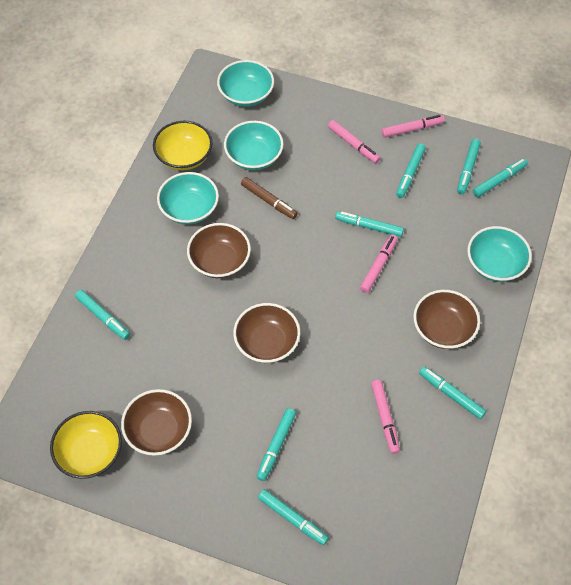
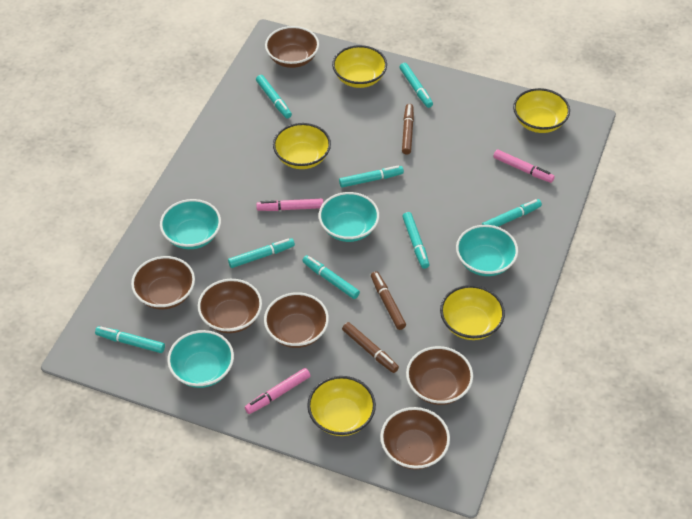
brown bowl: [121,389,192,456] [187,223,251,278] [233,303,300,363] [414,290,480,349] = 4 -> [131,256,195,309] [198,279,262,333] [264,292,329,348] [265,26,319,68] [380,407,450,469] [406,346,473,405] = 6
brown marker: [241,177,298,219] = 1 -> [342,322,399,373] [371,271,406,330] [402,104,414,155] = 3
pink marker: [328,120,380,163] [360,235,398,293] [371,380,400,454] [382,115,445,138] = 4 -> [245,368,310,414] [256,199,323,211] [493,150,555,183] = 3
yellow bowl: [50,411,122,479] [153,121,213,170] = 2 -> [273,123,331,169] [307,376,376,436] [332,45,387,88] [440,285,505,340] [513,88,570,133] = 5

